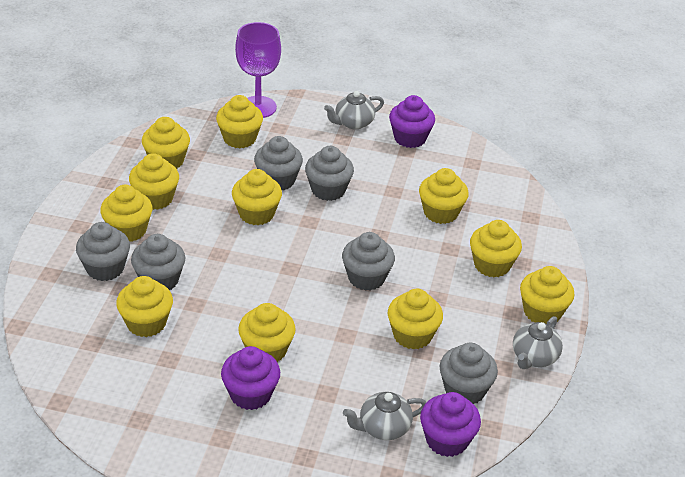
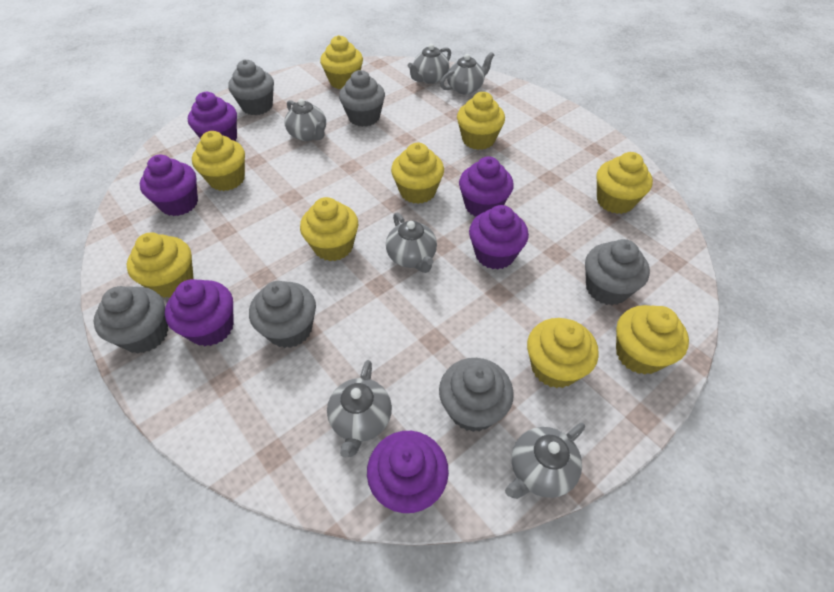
grey teapot: [324,91,384,129] [343,392,426,440] [513,316,563,369] = 3 -> [284,99,326,141] [327,360,392,458] [386,212,437,273] [408,44,451,84] [440,52,494,94] [505,423,585,499] = 6
purple cupcake: [221,346,280,410] [389,95,435,148] [420,392,481,457] = 3 -> [140,155,198,216] [165,279,234,346] [188,92,237,141] [367,431,449,513] [459,157,514,217] [469,205,529,270] = 6
purple goblet: [235,22,281,118] = 1 -> none = 0
yellow cupcake: [100,185,153,242] [116,276,173,337] [129,153,179,210] [142,117,190,169] [216,95,263,149] [232,169,282,225] [238,303,296,363] [388,289,443,349] [419,168,469,224] [470,220,522,277] [520,266,575,324] = 11 -> [127,233,193,298] [192,131,245,191] [300,197,358,261] [320,35,363,89] [391,143,444,204] [457,92,505,150] [527,318,599,388] [596,152,653,214] [616,305,689,375] = 9

